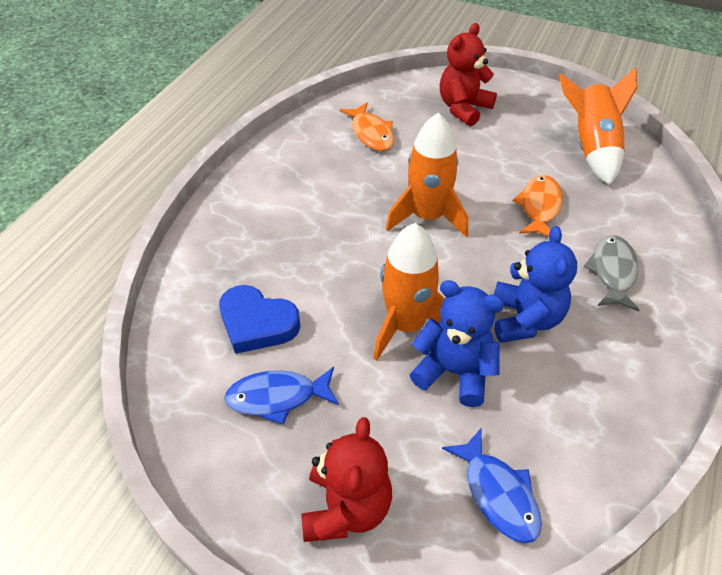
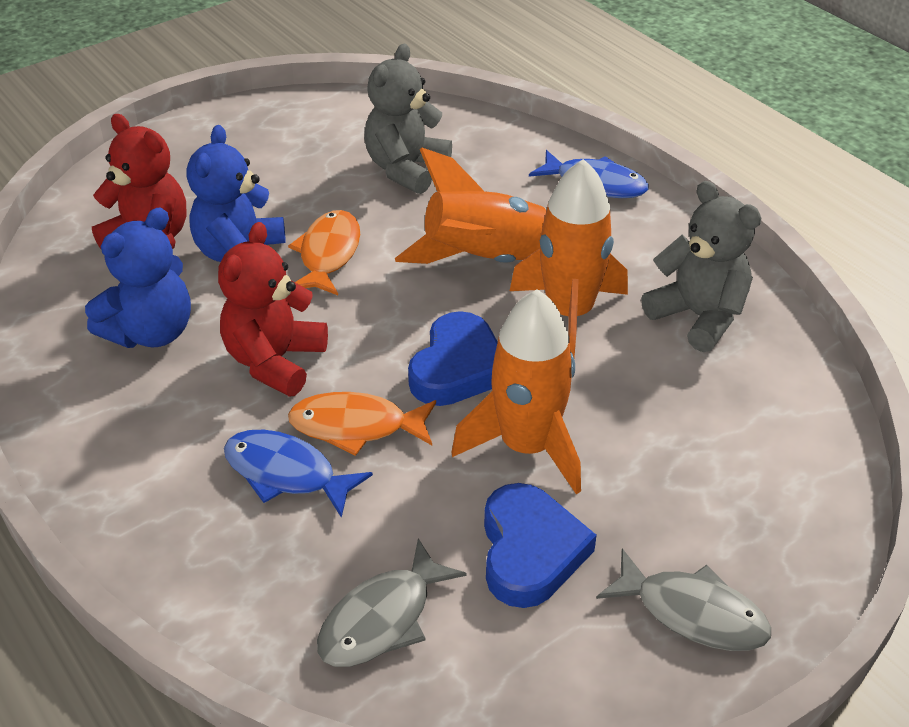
blue heart: [219,285,300,354] = 1 -> [408,311,498,406] [484,483,597,608] = 2
grey fish: [584,235,639,312] = 1 -> [317,539,466,667] [596,549,771,651] = 2
grey teddy bear: none = 0 -> [364,43,452,194] [641,181,761,352] = 2

